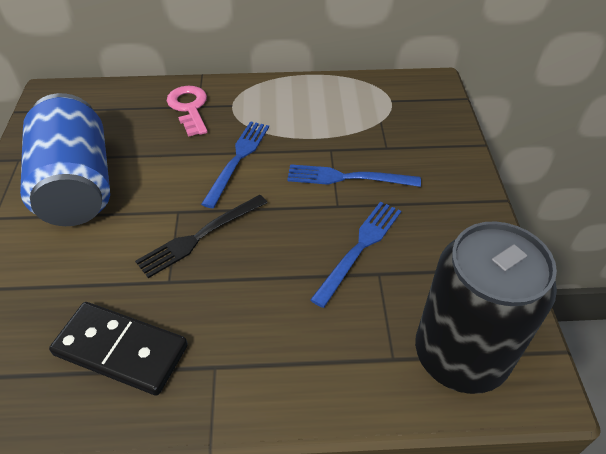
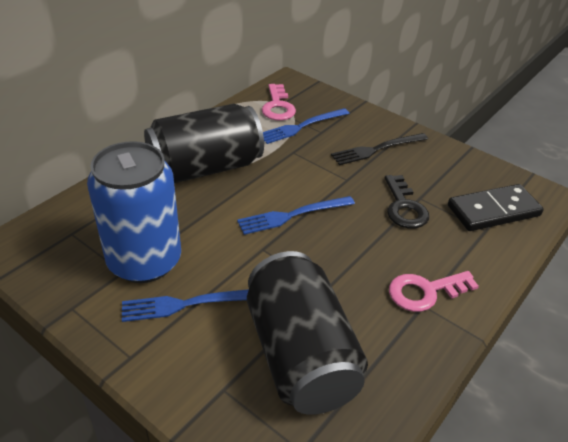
black can: [415,221,557,394] = 1 -> [144,104,264,183] [247,251,368,415] = 2
black key: none = 0 -> [385,175,429,229] = 1
pink key: [167,86,208,137] = 1 -> [262,84,296,120] [389,271,479,312] = 2

